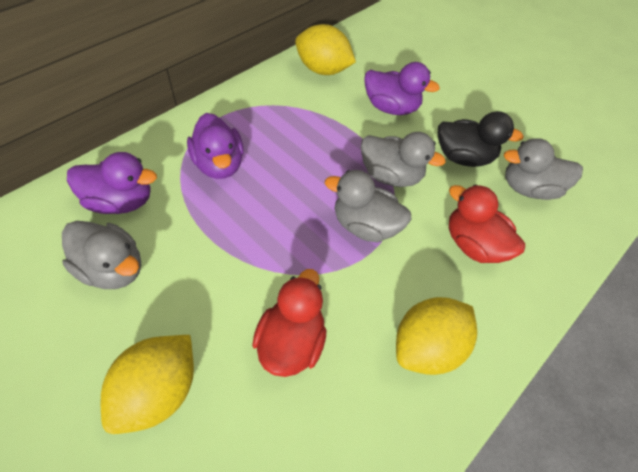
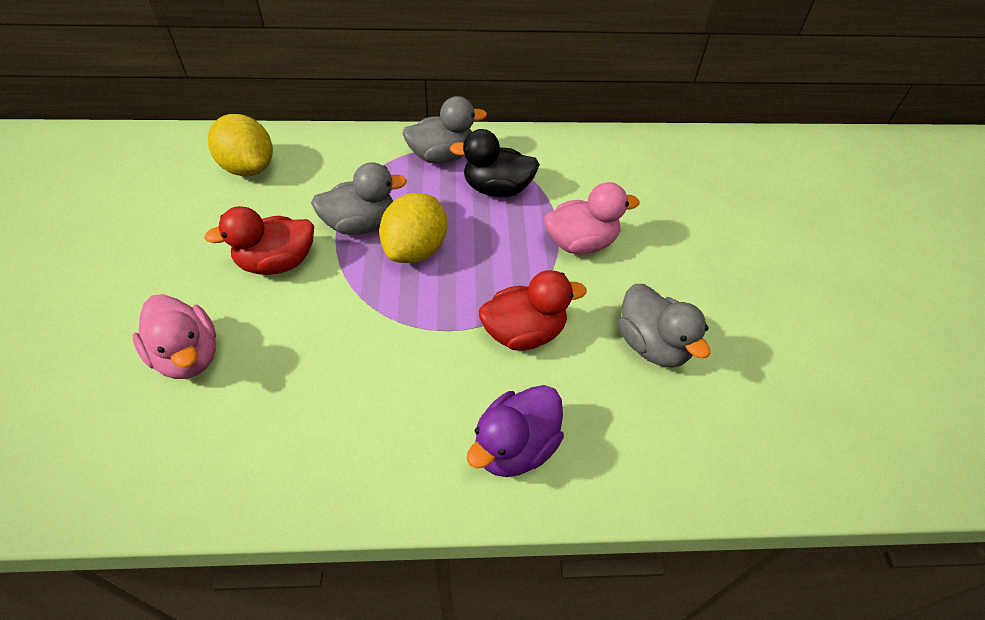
grey duck: [62,221,141,289] [325,170,412,243] [361,132,446,187] [504,138,583,200] = 4 -> [311,162,407,235] [402,96,487,164] [618,284,710,368] = 3
pink duck: none = 0 -> [133,294,216,379] [544,182,640,254] = 2
purple duck: [67,152,157,214] [187,113,244,179] [364,62,440,115] = 3 -> [467,385,564,477] = 1
yellow lemon: [101,335,194,434] [295,24,356,75] [396,297,477,375] = 3 -> [208,114,273,176] [379,193,447,263] = 2

